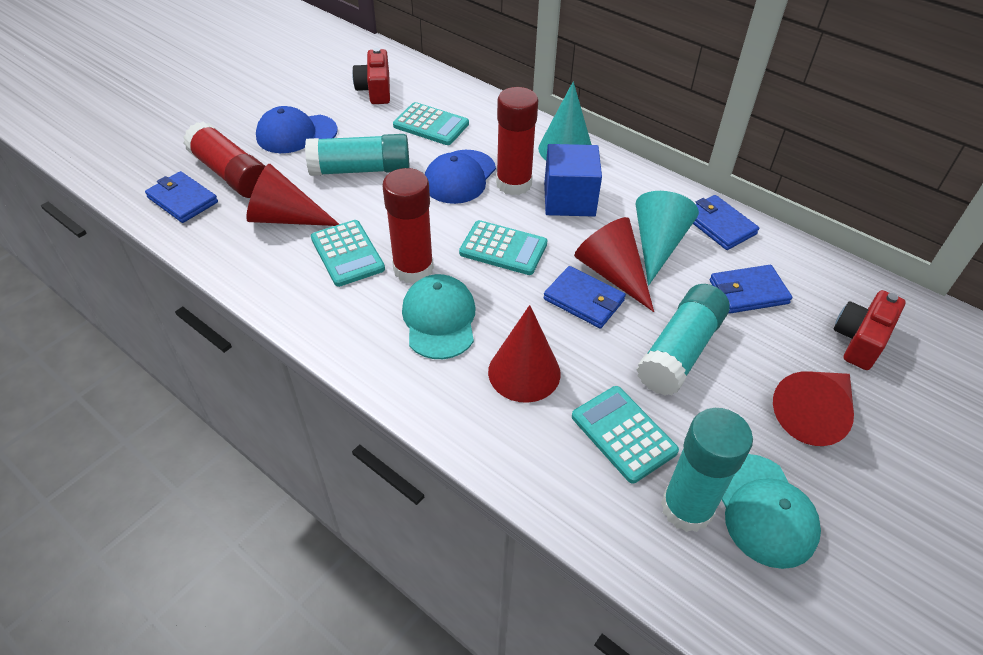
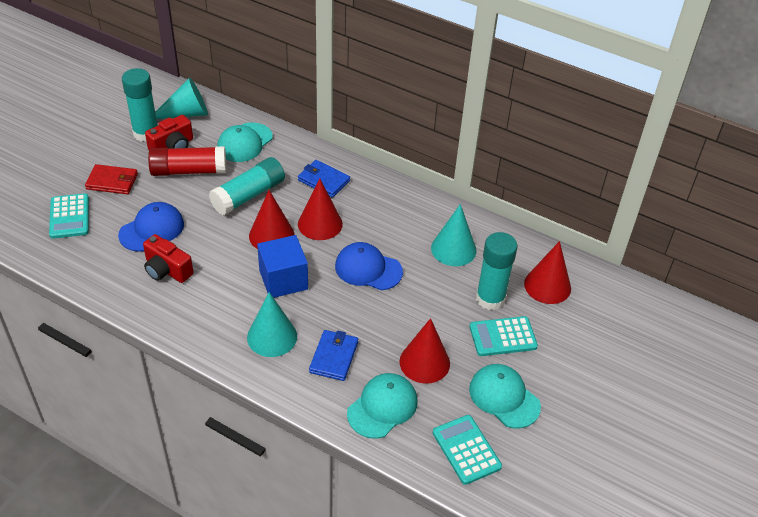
blue wallet: [145,171,218,223] [543,266,626,329] [693,195,759,250] [710,265,792,314] = 4 -> [298,160,350,198] [309,330,358,381] = 2
red glue stick: [183,122,266,198] [382,168,434,283] [496,87,538,195] = 3 -> [148,146,226,176] = 1
red wallet: none = 0 -> [85,164,138,194] = 1
turquoise calculator: [311,220,385,287] [393,102,469,145] [459,220,547,275] [572,386,679,484] = 4 -> [49,193,89,239] [433,415,502,485] [469,316,538,356] = 3
turquoise cap: [402,274,476,359] [721,454,821,569] = 2 -> [217,123,273,162] [347,373,418,439] [469,364,541,428] = 3
turquoise cone: [538,81,592,160] [636,191,699,286] = 2 -> [155,78,208,119] [247,292,297,357] [431,204,477,266] = 3

